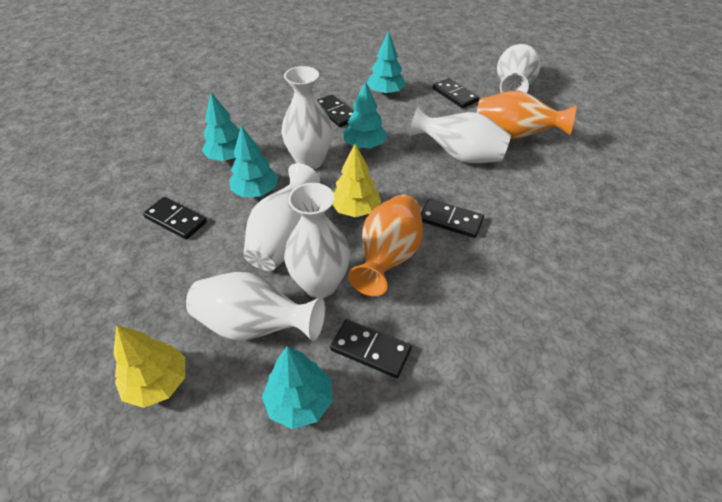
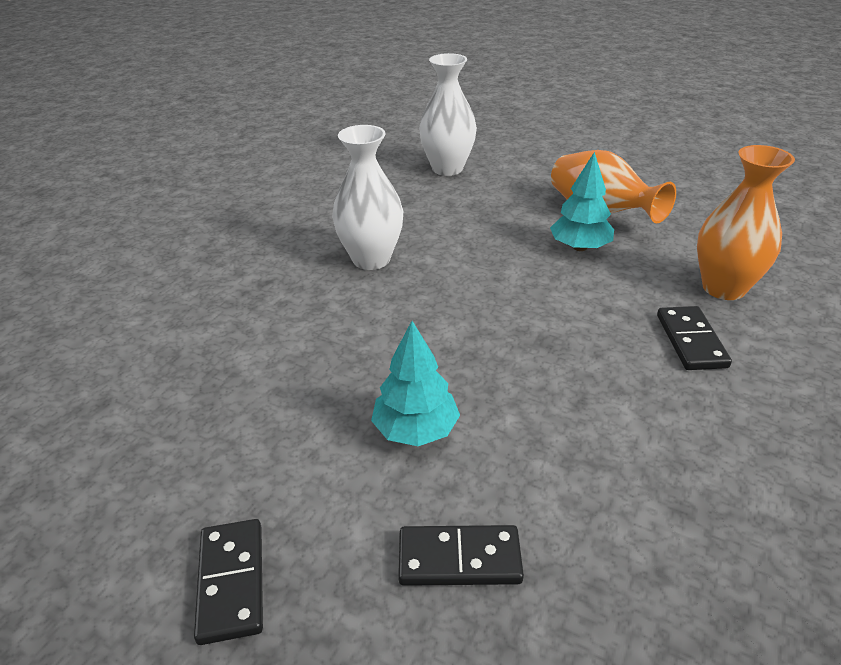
black domino: [143,197,207,239] [318,94,354,127] [330,319,412,378] [421,199,484,238] [433,78,479,108] = 5 -> [194,519,263,645] [398,525,524,586] [657,306,732,370] = 3
turquoise tree: [202,92,240,161] [229,125,278,197] [262,346,333,429] [343,81,387,149] [367,30,406,95] = 5 -> [371,321,460,446] [550,152,614,251] = 2
white vase: [186,272,325,341] [243,163,320,271] [281,66,333,169] [284,183,350,298] [409,106,511,163] [497,44,541,93] = 6 -> [332,125,403,270] [419,53,477,176] = 2
yellow tree: [113,325,185,408] [332,144,381,217] = 2 -> none = 0

